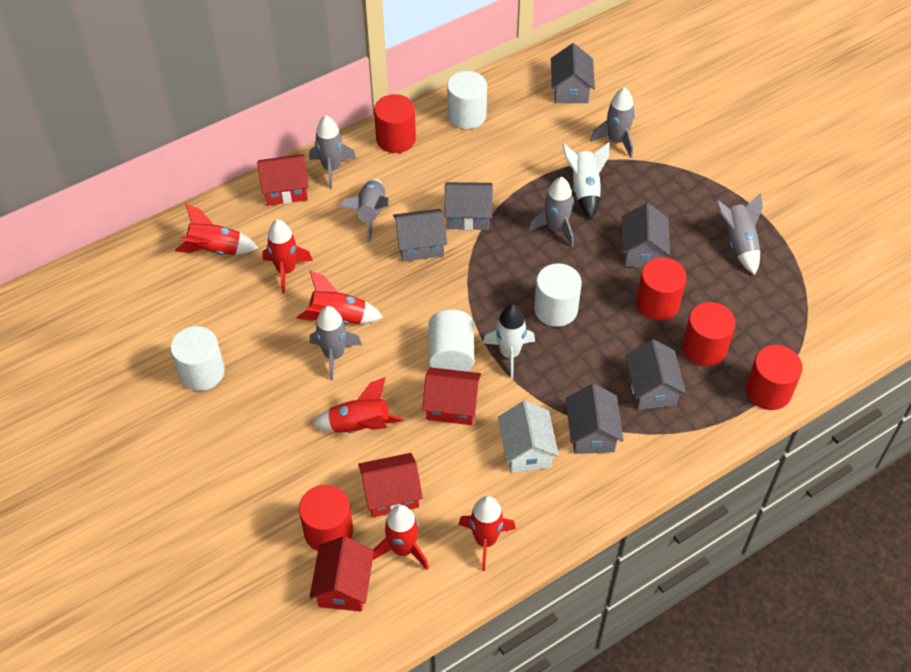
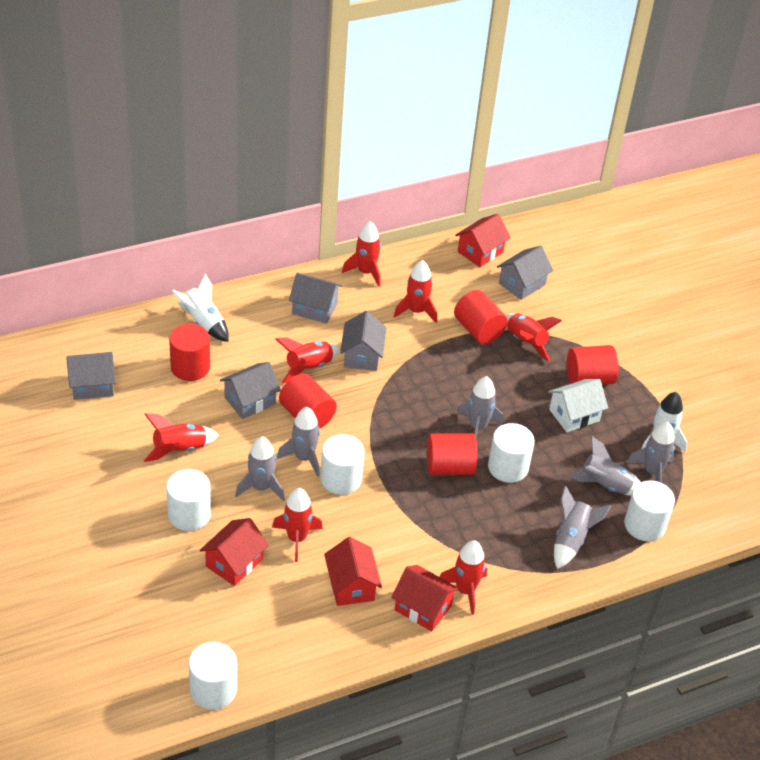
grey house: [393,209,447,262] [444,182,493,230] [551,43,595,103] [566,384,623,454] [622,203,670,267] [626,340,686,410] = 6 -> [66,352,116,400] [220,362,281,419] [289,273,342,324] [340,311,386,371] [497,246,553,300] = 5
red rocket: [175,204,258,255] [263,220,313,294] [297,271,383,324] [312,377,404,433] [373,505,429,570] [458,496,516,571] = 6 -> [144,413,219,462] [272,488,323,562] [276,337,340,384] [342,221,381,287] [394,260,437,323] [440,540,487,615] [506,313,562,362] = 7
white cylinder: [170,326,225,391] [429,310,475,371] [447,71,487,129] [534,263,582,327] = 4 -> [166,469,211,531] [189,642,237,710] [320,434,365,495] [488,423,535,483] [624,480,675,541] = 5

